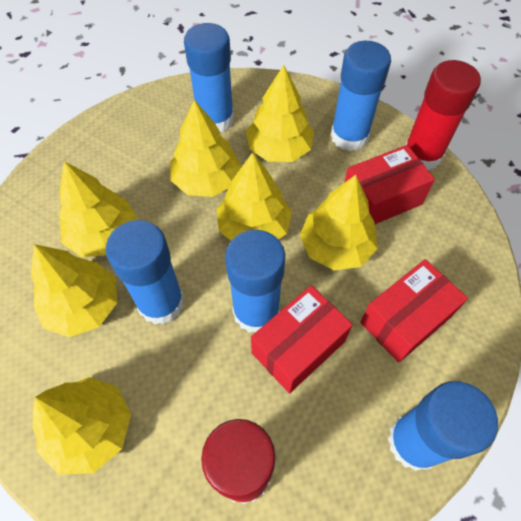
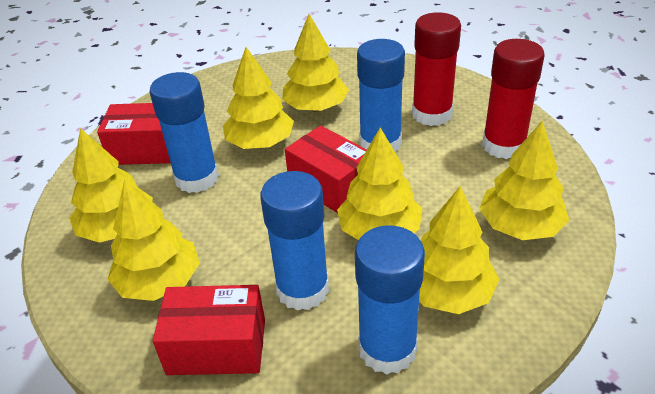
blue glue stick: [106,220,184,325] [184,23,234,132] [225,230,285,333] [330,41,391,151] [388,381,498,471] = 5 -> [150,72,219,193] [260,171,329,311] [355,225,425,375] [357,39,405,153] = 4

